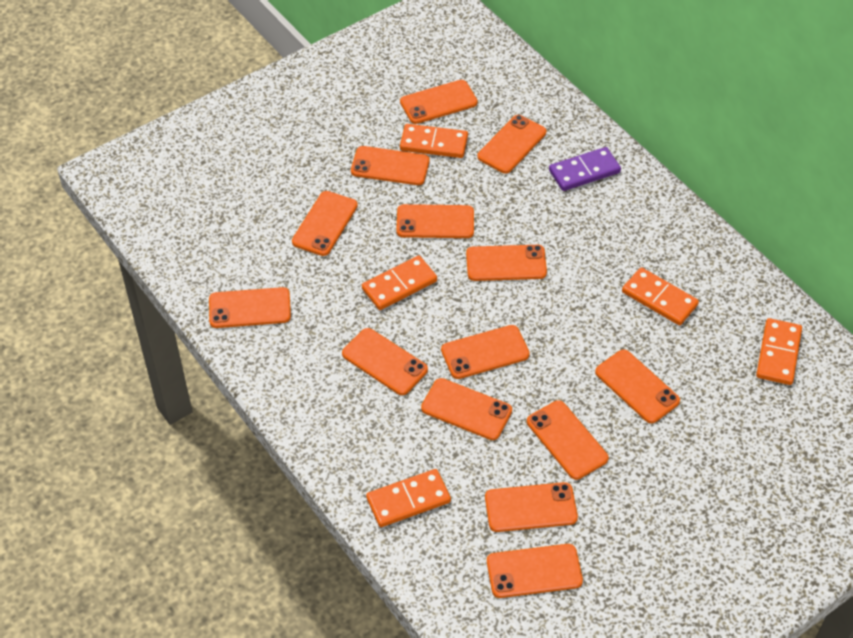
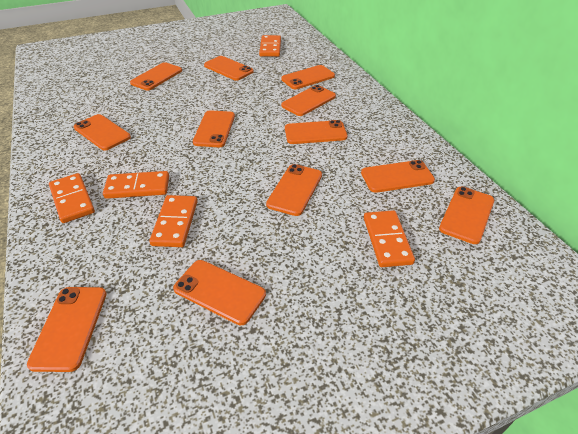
orange phone: [209,287,291,328] [292,191,358,256] [342,328,428,395] [351,146,430,185] [396,204,474,238] [400,80,478,124] [421,378,512,440] [441,325,530,379] [466,245,547,281] [477,115,546,174] [485,482,578,532] [487,544,583,598] [527,400,609,480] [595,350,680,423] = 14 -> [27,287,107,372] [74,114,131,151] [130,62,182,90] [173,260,266,325] [193,110,235,147] [204,56,254,81] [266,164,322,216] [281,65,335,89] [281,85,336,116] [285,120,348,144] [361,160,435,193] [439,187,494,244] = 12
purple domino: [549,147,621,191] = 1 -> none = 0

